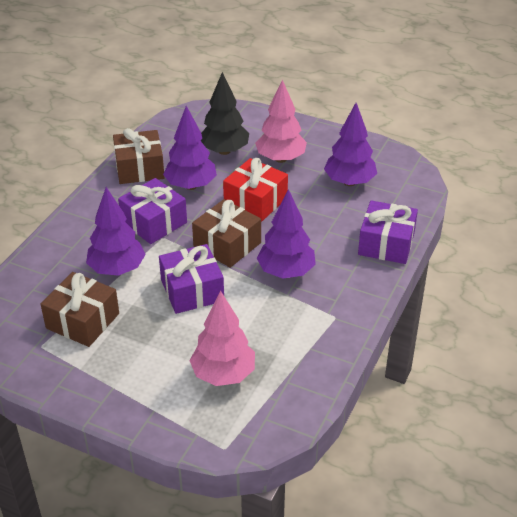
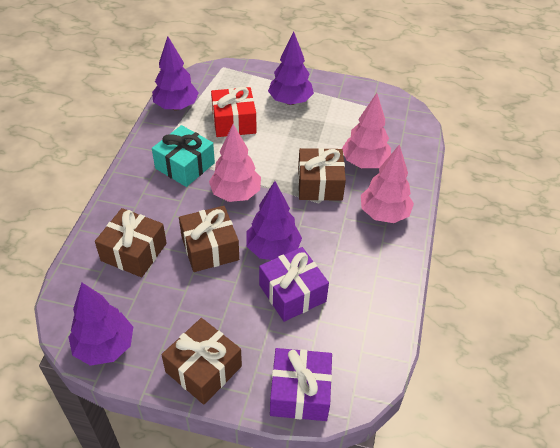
black tree: [200,72,249,155] = 1 -> none = 0
brown gift: [41,272,119,347] [113,128,165,184] [192,199,261,268] = 3 -> [95,208,167,277] [161,318,242,405] [179,206,239,272] [298,148,346,201] = 4
pink tree: [189,290,255,386] [255,80,307,163] = 2 -> [209,124,261,202] [342,93,391,168] [361,144,414,223] = 3
purple gift: [118,178,187,244] [159,244,224,314] [358,200,418,264] = 3 -> [259,247,329,322] [270,348,332,421] = 2
turquoise gift: none = 0 -> [152,125,215,187] = 1

